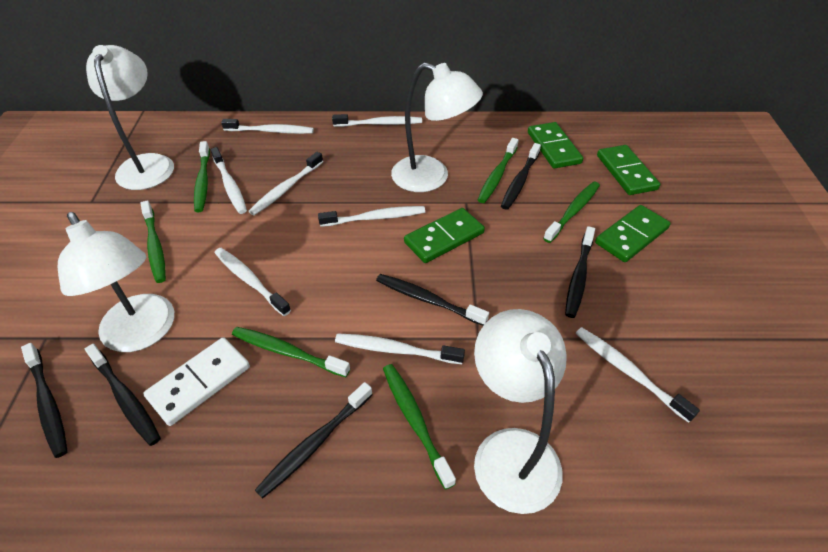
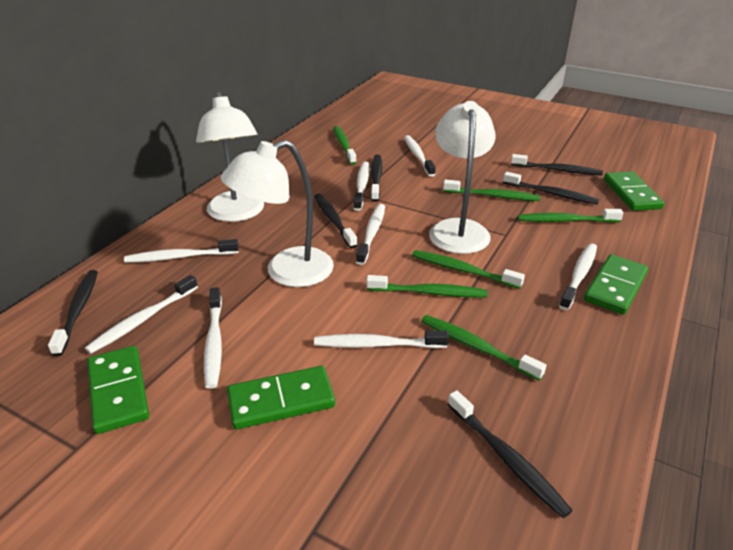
white domino: [143,337,250,426] = 1 -> none = 0
white lamp: [58,212,174,352] [86,45,174,190] [391,62,483,192] [474,309,567,514] = 4 -> [196,91,264,222] [221,140,334,287] [429,101,496,254] = 3

